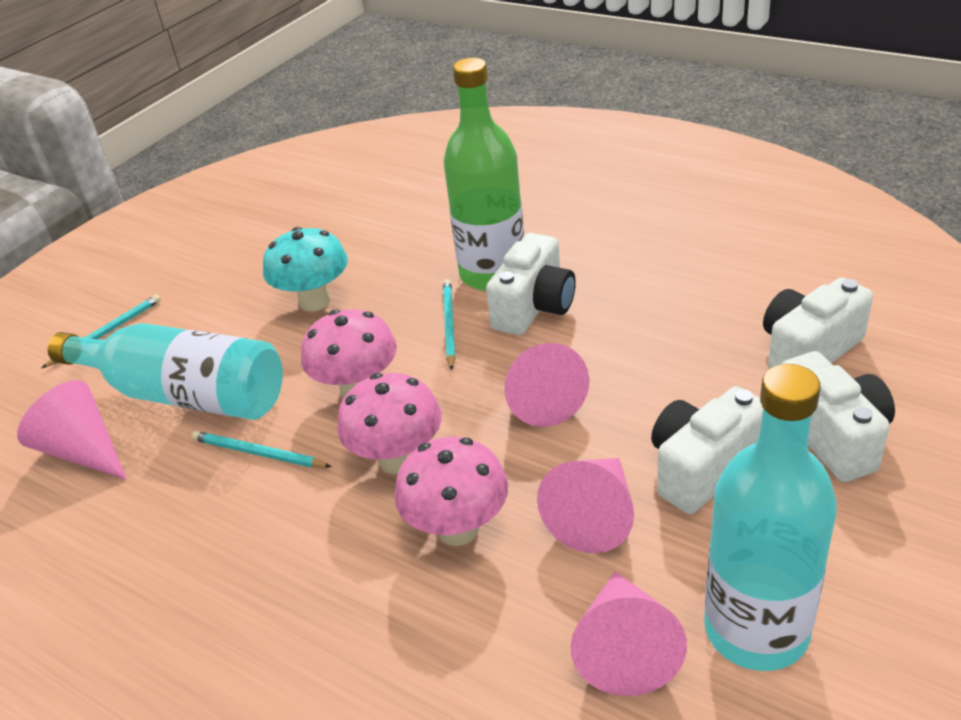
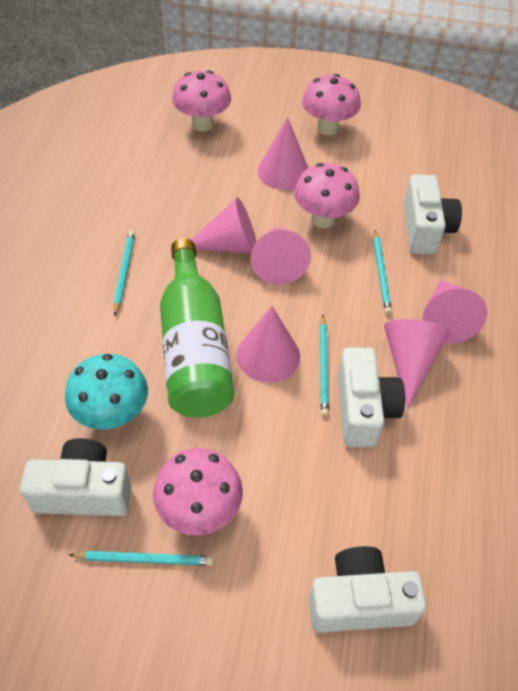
pink cone: [17,380,127,480] [504,343,589,427] [537,458,634,553] [571,571,687,696] = 4 -> [191,198,257,253] [236,306,300,383] [251,227,311,284] [258,117,308,190] [384,319,450,409] [422,279,487,344] = 6
pink mushroom: [301,309,397,398] [337,373,442,474] [394,437,508,546] = 3 -> [153,448,243,535] [172,70,231,131] [294,163,360,228] [302,74,361,135] = 4
turquoise bottle: [48,323,283,420] [704,364,837,671] = 2 -> none = 0
turquoise pencil: [41,294,161,368] [191,431,332,468] [443,279,455,371] = 3 -> [69,551,214,566] [113,230,135,316] [320,315,329,417] [373,230,392,314] = 4

